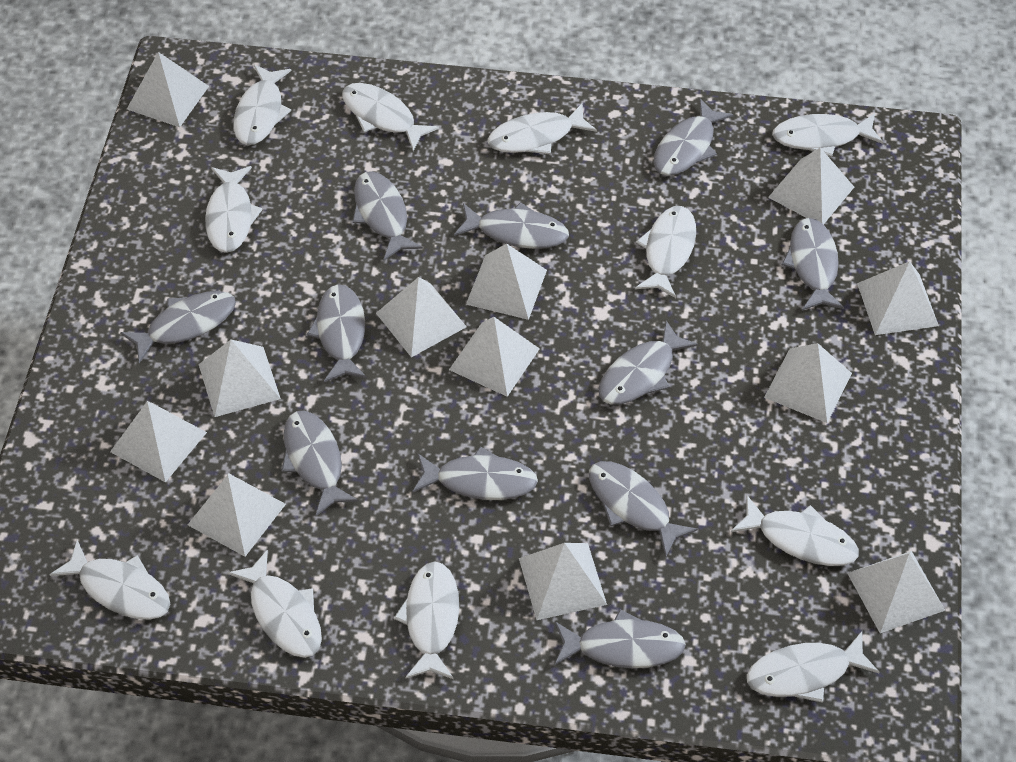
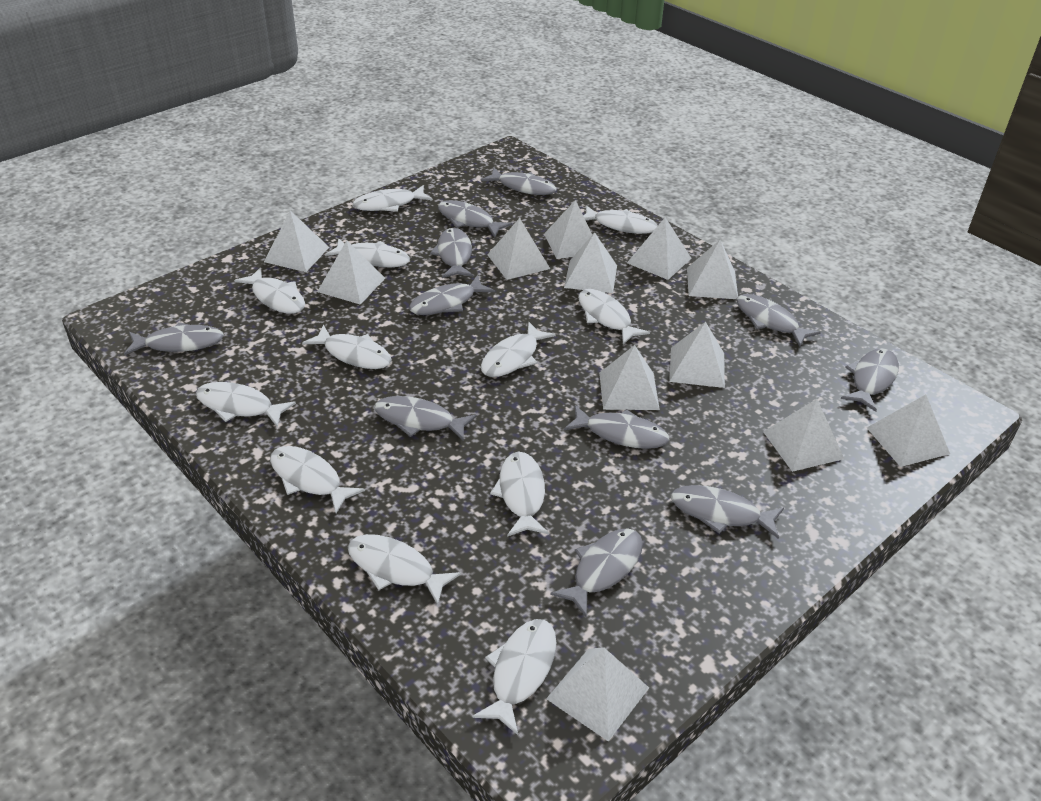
white fish: [49,540,170,620] [205,166,263,253] [227,550,322,658] [233,64,291,145] [342,83,439,151] [394,561,459,679] [488,103,597,154] [635,206,696,298] [731,495,859,566] [747,631,880,703] [772,113,883,157] = 11 -> [196,382,296,427] [234,267,305,314] [270,446,365,513] [302,325,392,369] [325,238,410,267] [348,534,461,605] [353,185,433,212] [472,619,556,735] [481,322,556,377] [490,452,549,537] [578,289,650,344] [583,205,658,234] = 12

